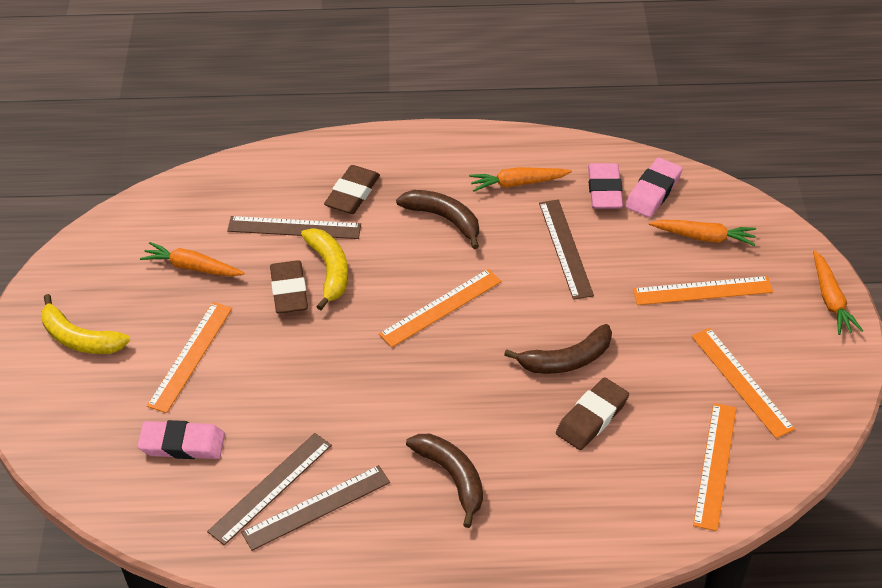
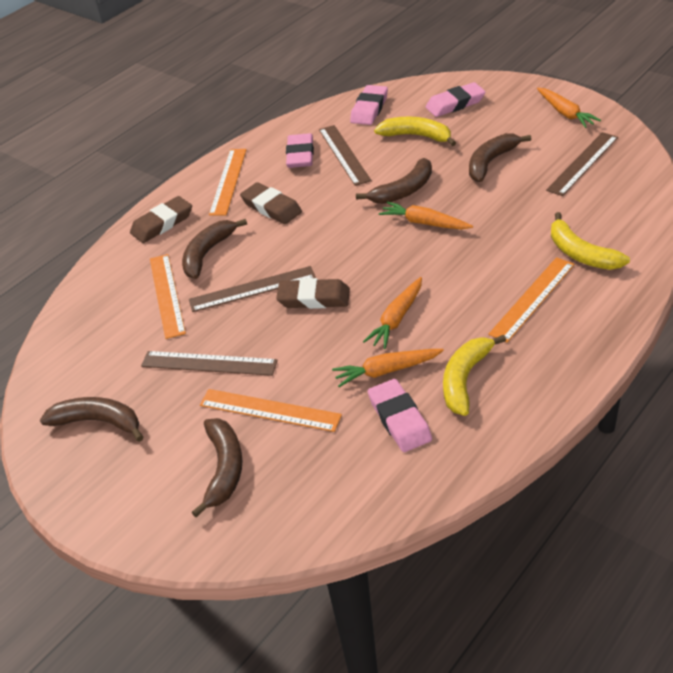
brown banana: [396,190,479,249] [406,434,483,528] [504,324,612,374] = 3 -> [40,397,143,442] [182,219,247,279] [191,418,243,518] [356,158,432,204] [469,133,531,182] = 5
orange ruler: [147,302,232,413] [379,269,502,347] [633,276,773,305] [692,328,795,438] [693,403,736,531] = 5 -> [150,254,186,339] [200,389,342,432] [209,149,247,216] [488,257,574,343] = 4
pink eraser: [138,420,225,459] [588,163,623,209] [625,158,683,218] = 3 -> [286,133,314,168] [350,85,388,125] [368,379,432,452] [426,82,485,117] = 4
yellow banana: [41,294,130,354] [301,228,348,310] = 2 -> [374,117,456,146] [443,335,506,416] [551,212,630,270] = 3

